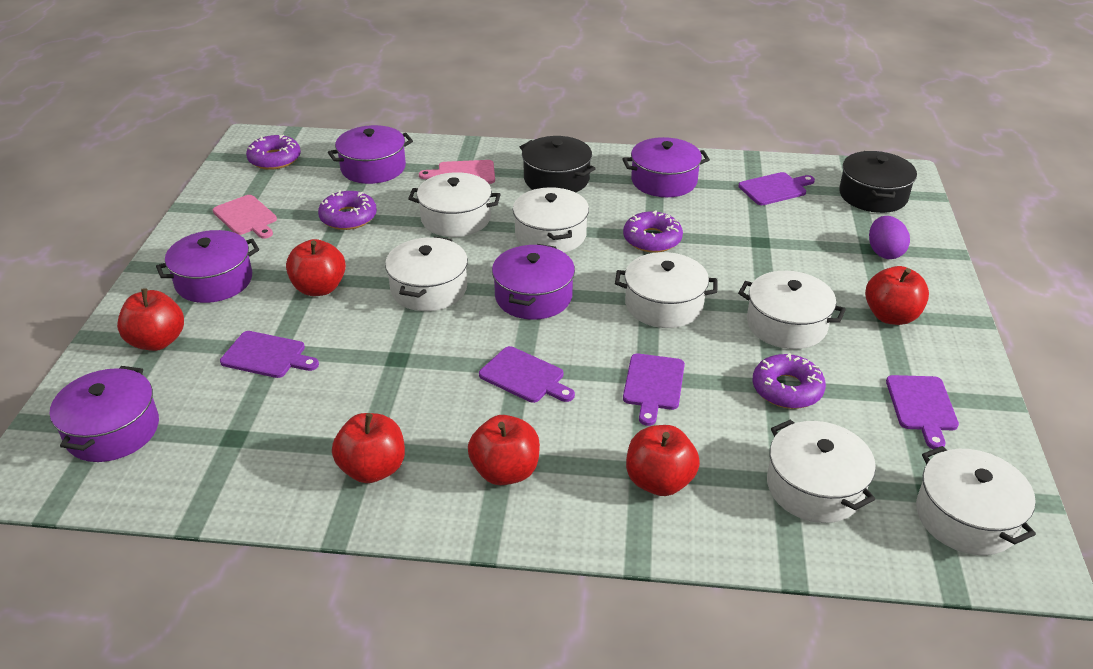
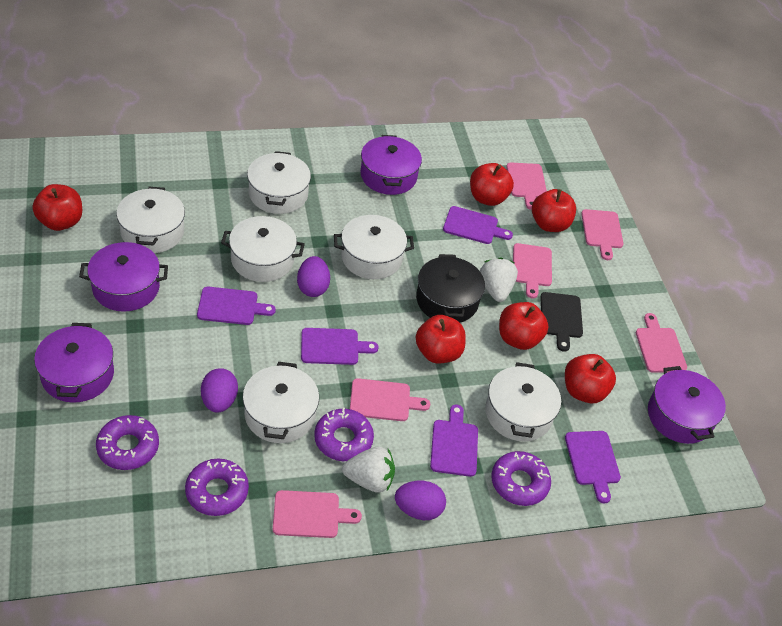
black cutting board: none = 0 -> [540,292,583,352] = 1
black pot: [520,136,596,192] [839,151,917,213] = 2 -> [416,254,485,323] = 1
pink cutting board: [213,195,277,239] [419,160,495,184] = 2 -> [273,490,362,538] [350,378,430,421] [506,163,547,210] [513,243,552,298] [581,209,624,260] [636,313,687,373] = 6
purple egg: [869,216,910,259] = 1 -> [201,368,238,413] [297,256,330,297] [395,481,446,520] = 3
purple pot: [50,366,159,462] [156,230,259,303] [328,125,413,184] [492,244,575,320] [623,137,710,197] = 5 -> [34,323,114,403] [79,242,168,312] [360,135,422,195] [648,366,726,444] = 4
white pot: [385,237,468,311] [408,172,501,237] [513,187,589,253] [615,252,718,328] [738,271,846,349] [767,419,876,523] [916,446,1036,555] = 7 -> [116,187,185,253] [221,216,305,282] [243,362,319,443] [247,151,311,214] [334,215,414,279] [485,362,561,442] = 6
white strawberry: none = 0 -> [342,447,395,493] [480,257,518,302] = 2

